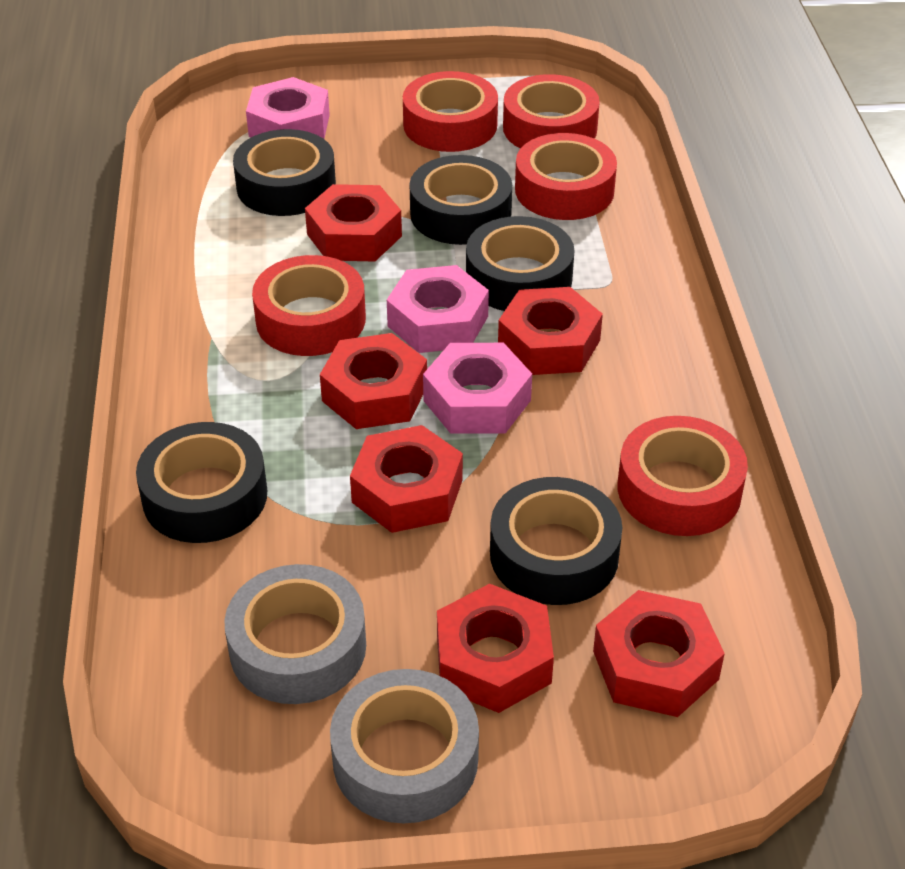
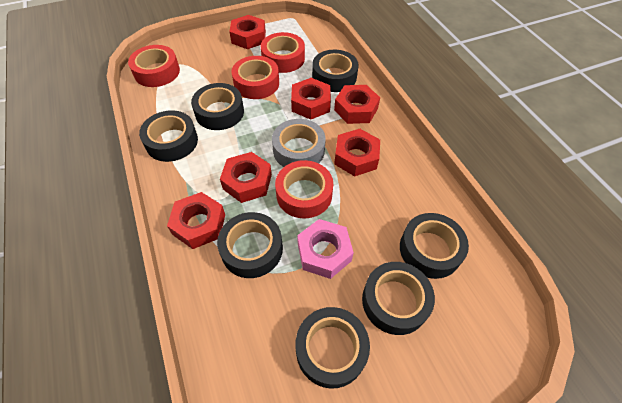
black tape: [136,422,267,543] [233,129,336,216] [409,155,512,245] [466,216,575,311] [490,477,622,605] = 5 -> [139,110,198,162] [191,83,244,130] [217,212,283,278] [296,307,370,389] [312,50,358,92] [362,262,435,335] [400,213,469,279] = 7
grey tape: [224,564,366,704] [330,669,479,823] = 2 -> [272,119,326,167] = 1
pink nut: [246,77,330,139] [387,265,489,353] [423,343,532,434] = 3 -> [297,219,354,279] = 1
red tape: [252,255,366,356] [403,71,498,152] [503,74,600,148] [515,133,617,220] [618,416,748,536] = 5 -> [128,45,180,87] [231,56,279,99] [260,32,305,73] [275,160,333,218] = 4

